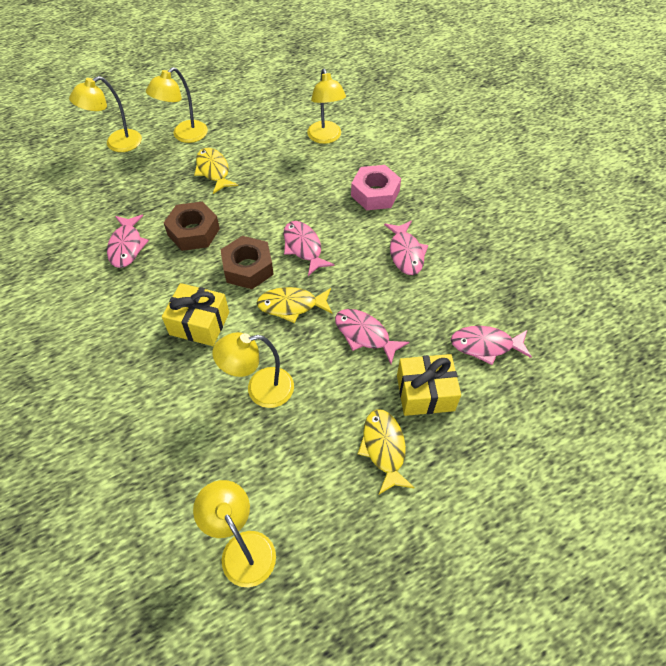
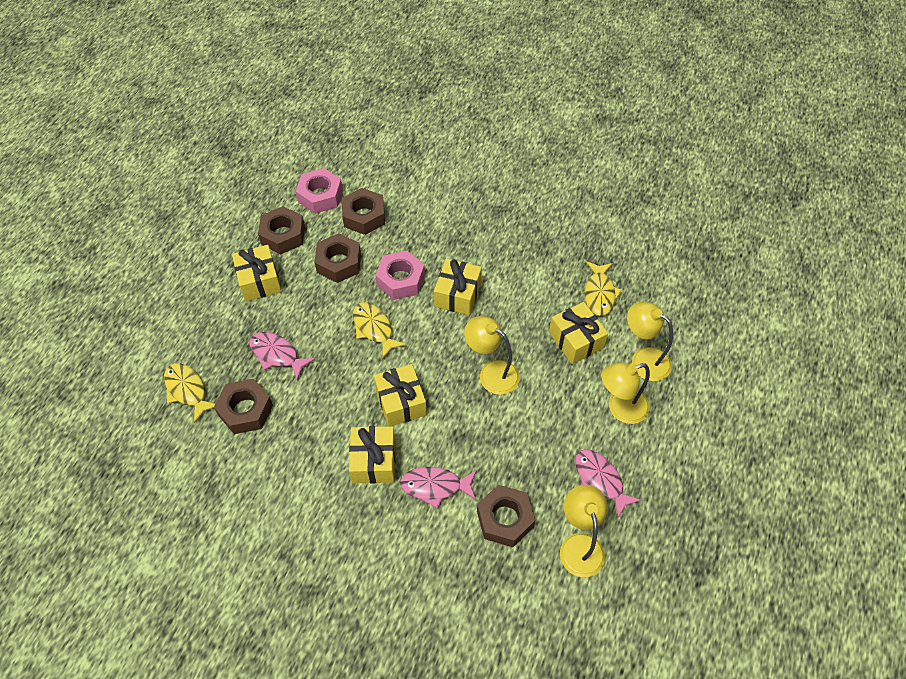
brown nut: [164,202,220,251] [221,236,274,289] = 2 -> [214,379,273,434] [258,206,305,254] [314,233,361,283] [342,188,385,235] [477,485,535,547] = 5
pink fish: [107,215,149,268] [283,221,334,276] [335,309,409,364] [384,221,428,275] [451,326,532,365] = 5 -> [249,332,315,380] [400,467,477,508] [575,449,642,518] = 3
pink nut: [351,165,401,210] = 1 -> [296,168,343,214] [375,251,425,300] = 2
yellow gift: [162,283,229,346] [397,354,461,416] = 2 -> [232,245,282,301] [349,426,395,484] [374,364,427,426] [434,259,482,315] [549,302,608,364] = 5
yellow lamp: [69,76,142,152] [146,67,208,143] [193,480,276,587] [212,332,294,408] [307,69,346,144] = 5 -> [464,316,520,395] [560,485,608,577] [601,362,650,424] [627,302,673,381] = 4

